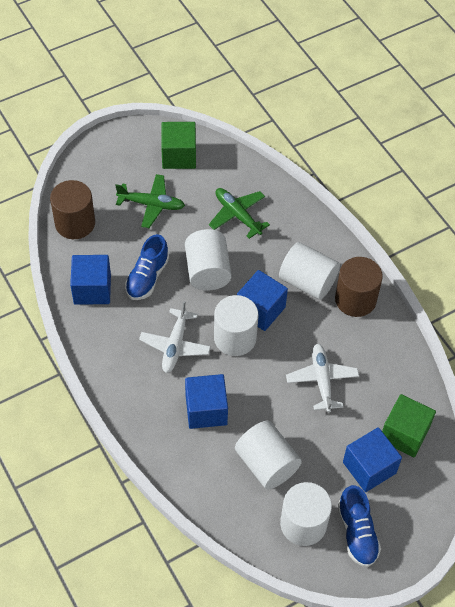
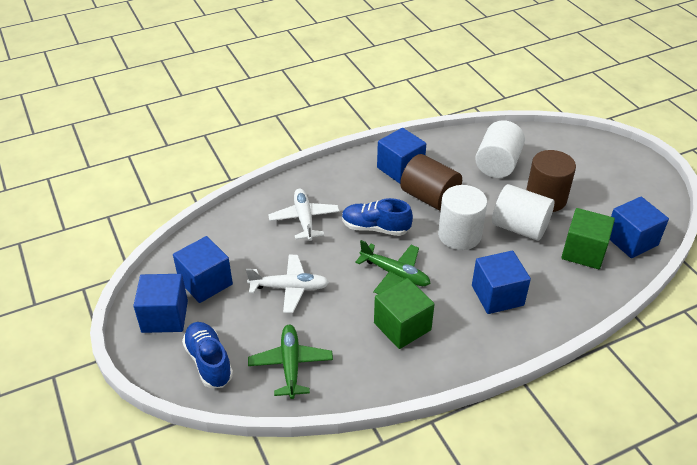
blue cube: [70,255,111,305] [185,374,228,429] [237,270,288,331] [343,427,402,492] = 4 -> [133,274,188,333] [173,236,233,303] [377,128,426,184] [472,250,531,314] [610,197,669,258] = 5
white cylinder: [185,229,232,291] [214,295,258,356] [235,421,302,490] [279,242,340,300] [280,482,332,546] = 5 -> [438,185,487,250] [475,120,525,178] [492,184,554,241] = 3

